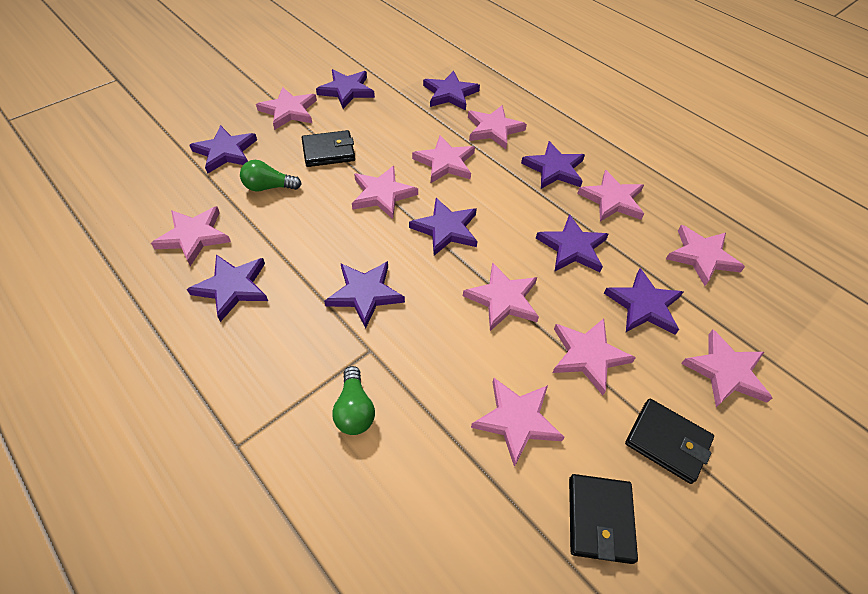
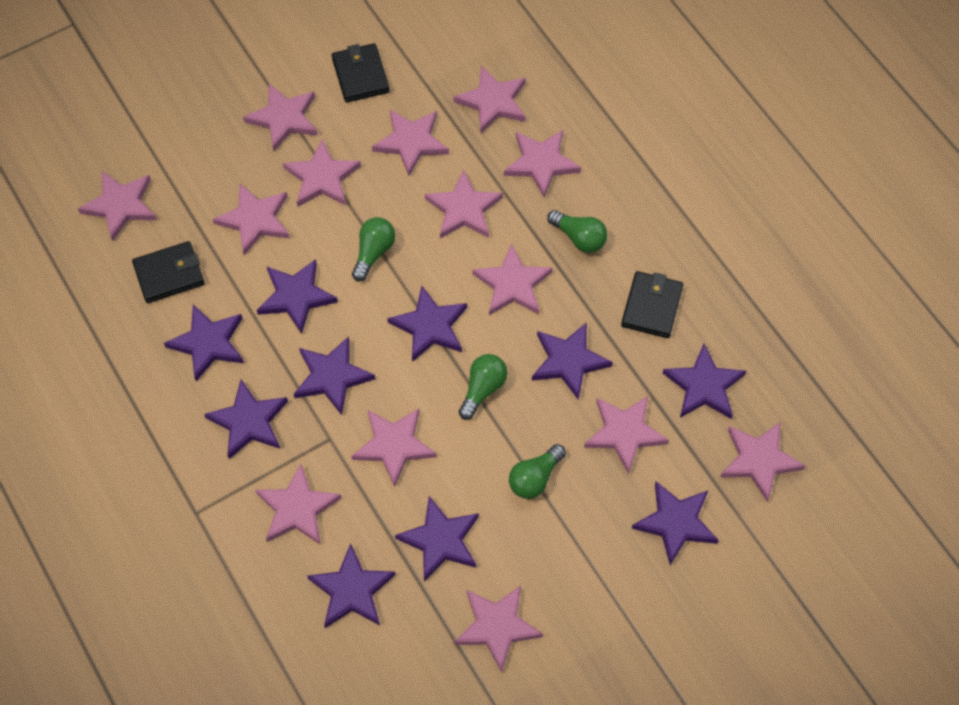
green light bulb: [240,160,301,191] [332,366,375,435] = 2 -> [352,217,395,282] [459,354,507,420] [509,444,566,499] [547,210,607,253] = 4
pink star: [151,206,231,266] [256,87,317,130] [352,166,418,219] [412,135,475,183] [463,262,539,331] [468,105,527,149] [471,378,565,467] [552,318,636,395] [577,170,644,222] [666,225,745,286] [681,330,772,407] = 11 -> [78,171,157,241] [213,184,290,255] [243,84,318,151] [255,464,342,544] [283,139,361,207] [351,408,437,487] [372,110,449,176] [425,170,503,239] [453,66,526,133] [454,585,543,673] [472,243,553,315] [504,130,581,197] [584,396,669,474] [720,421,805,502] = 14
purple star: [187,254,268,322] [189,125,257,174] [316,69,375,109] [324,261,405,328] [409,198,478,256] [423,71,480,110] [521,141,585,189] [536,214,609,272] [604,268,683,335] = 9 -> [164,305,244,381] [204,380,288,459] [257,259,338,334] [294,336,375,415] [307,543,396,628] [387,286,467,362] [395,496,479,581] [532,322,613,400] [632,481,719,565] [663,344,746,419] = 10

